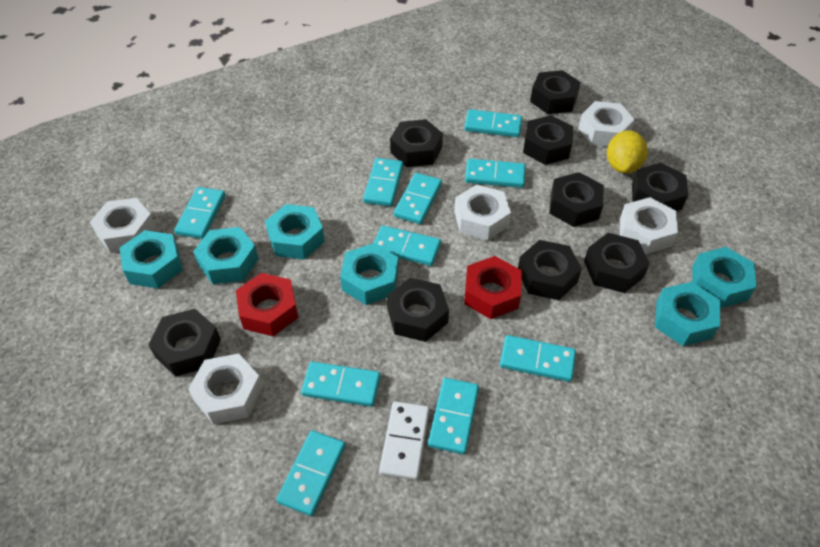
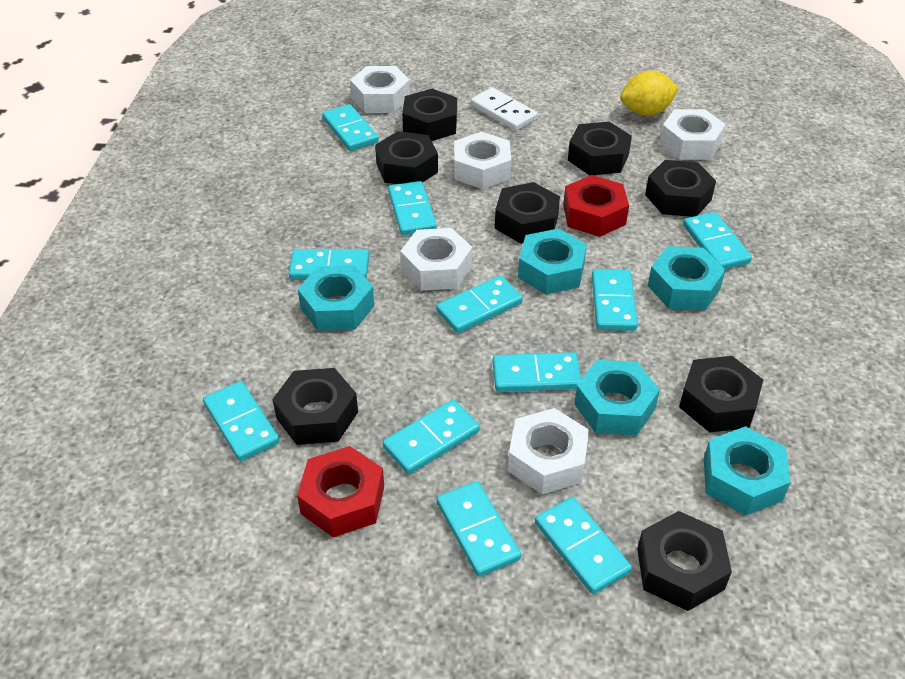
black nut: [148,309,221,377] [387,278,449,342] [390,119,443,167] [518,240,582,300] [523,115,573,165] [530,70,581,114] [549,172,603,227] [584,233,650,293] [632,163,688,211] = 9 -> [272,368,358,445] [375,131,438,184] [402,89,457,141] [495,182,560,244] [568,122,632,176] [637,511,732,611] [645,160,716,217] [679,356,763,433] = 8
turquoise domino: [174,187,226,239] [276,430,346,516] [301,361,381,407] [363,158,403,207] [374,225,441,266] [394,173,442,224] [428,378,479,454] [464,109,522,137] [465,159,526,188] [500,335,576,382] = 10 -> [203,381,280,461] [289,249,369,280] [322,104,379,151] [383,400,480,474] [388,181,437,236] [436,276,523,333] [437,481,521,577] [493,352,581,392] [535,497,632,594] [592,269,638,331] [683,212,752,269] = 11
turquoise nut: [120,230,183,289] [193,227,259,284] [265,204,325,259] [340,243,398,305] [655,282,720,346] [692,247,756,308] = 6 -> [298,265,374,331] [518,228,587,295] [574,360,660,435] [648,246,726,310] [704,426,791,516] = 5

